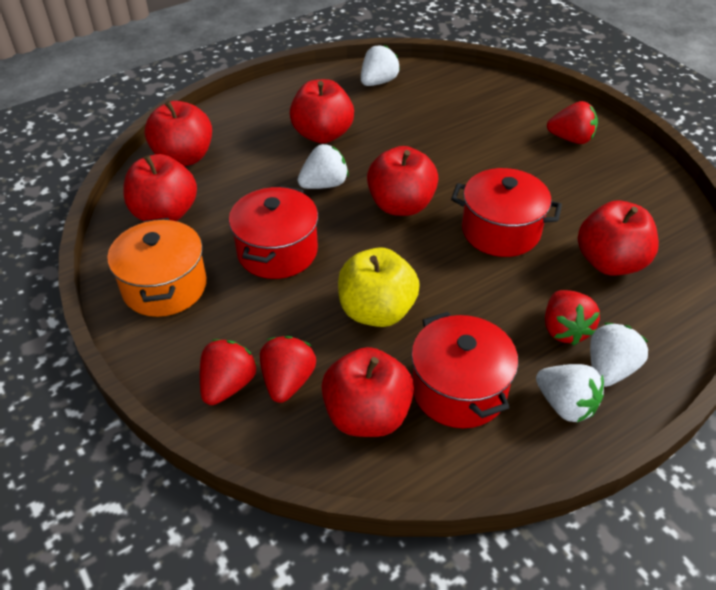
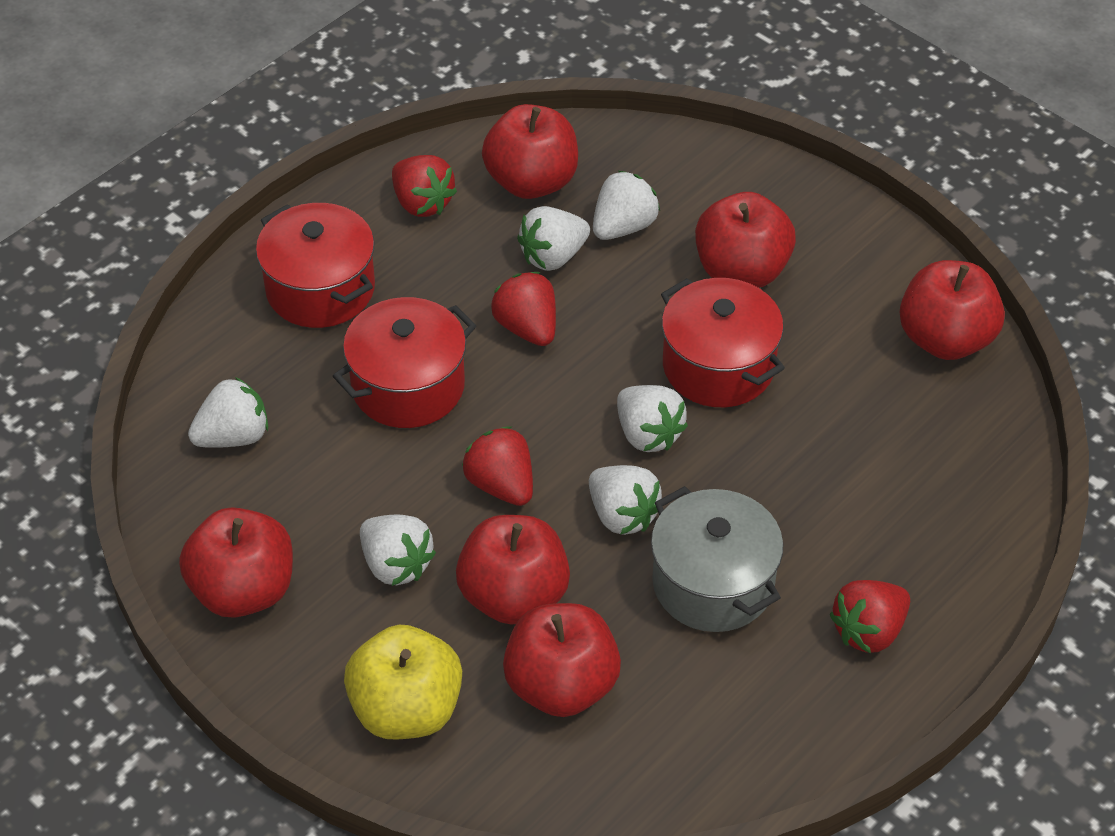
grey pot: none = 0 -> [651,486,783,632] = 1
orange pot: [107,218,207,317] = 1 -> none = 0
white strawberry: [297,144,349,189] [361,45,400,86] [536,364,604,422] [590,323,648,387] = 4 -> [188,377,268,448] [360,515,436,586] [517,206,590,271] [589,465,663,535] [593,170,660,240] [617,385,688,452] = 6

